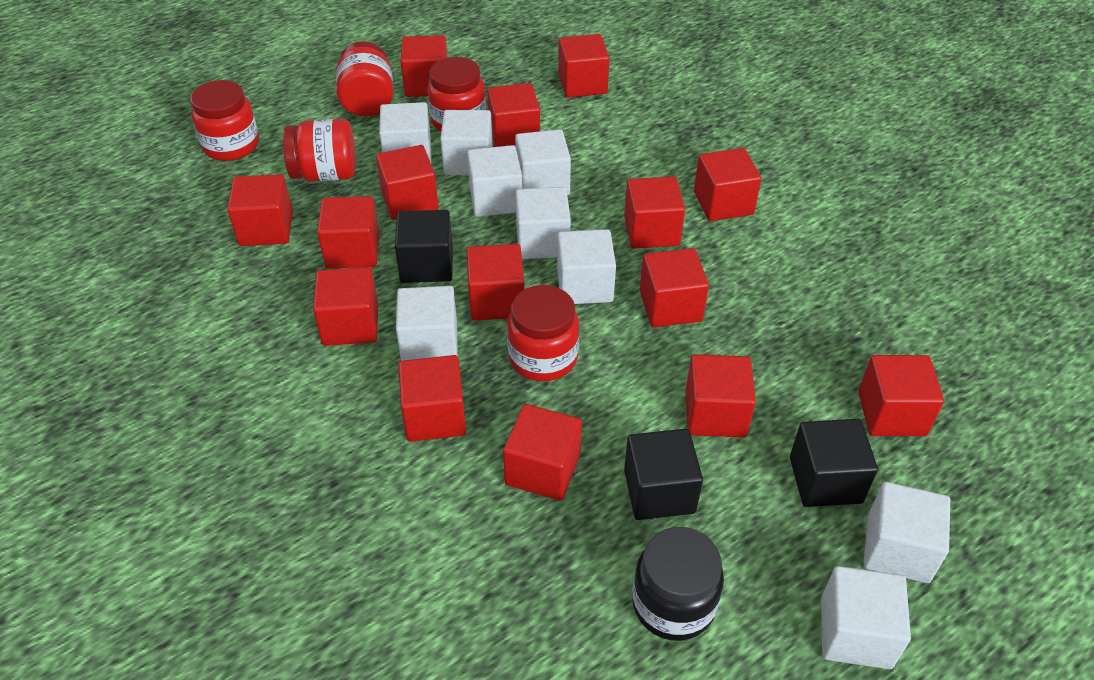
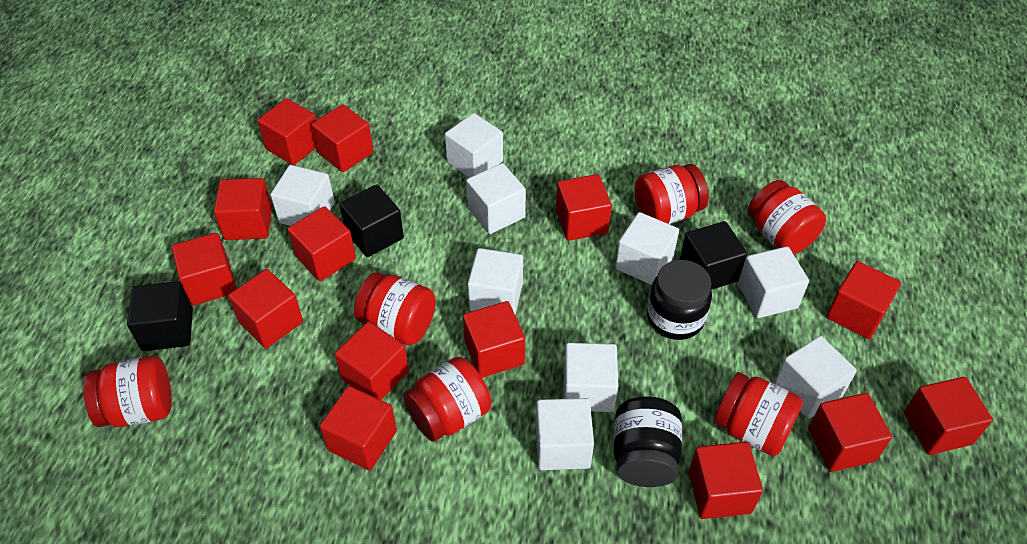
black jar: [632,527,724,641] = 1 -> [614,396,682,487] [647,260,712,340] = 2
red cube: [227,174,293,246] [313,267,378,346] [317,196,379,269] [376,145,439,220] [398,355,466,442] [401,35,447,97] [466,244,524,321] [487,83,540,147] [503,404,582,501] [559,34,610,98] [624,176,685,249] [640,248,709,328] [685,354,756,437] [694,148,761,221] [858,355,944,436] = 15 -> [172,233,237,306] [214,178,272,240] [228,269,303,348] [257,98,316,165] [288,206,356,281] [311,104,373,172] [320,386,397,470] [335,321,409,400] [463,301,525,378] [556,174,612,241] [689,442,763,519] [808,393,892,472] [826,261,901,339] [904,377,993,455] = 14
red jar: [190,80,259,161] [283,119,356,181] [336,41,394,117] [427,57,486,132] [507,285,579,381] = 5 -> [84,356,172,427] [354,272,436,345] [403,357,491,442] [634,164,709,224] [714,372,803,456] [748,180,826,254] = 6

